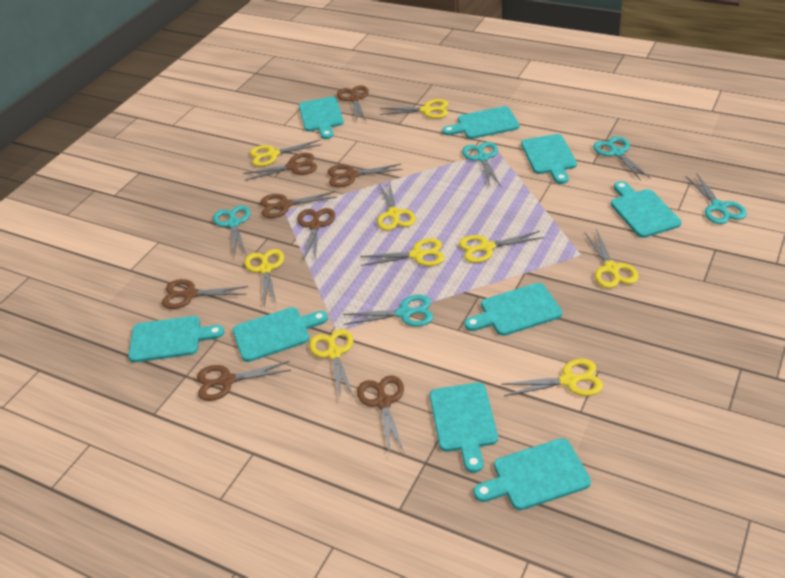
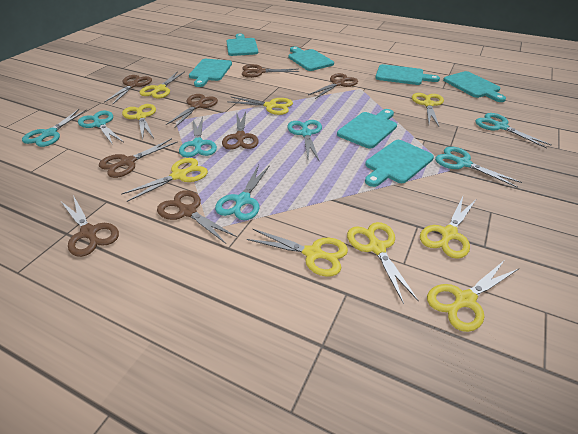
turquoise cutting board: [128,316,224,362] [233,307,328,362] [299,96,344,139] [430,382,498,473] [442,106,519,139] [464,283,562,336] [474,438,591,510] [521,134,577,184] [611,181,681,238] = 9 -> [189,59,232,87] [227,34,258,56] [288,46,334,71] [337,109,397,148] [365,140,434,187] [375,64,440,85] [443,71,506,102] = 7
turquoise scissors: [213,205,250,257] [343,295,433,326] [462,142,501,187] [593,136,651,181] [685,173,747,224] = 5 -> [22,109,87,147] [78,111,123,145] [179,116,217,158] [215,164,270,220] [287,120,322,162] [435,147,522,188] [475,113,552,149] = 7

